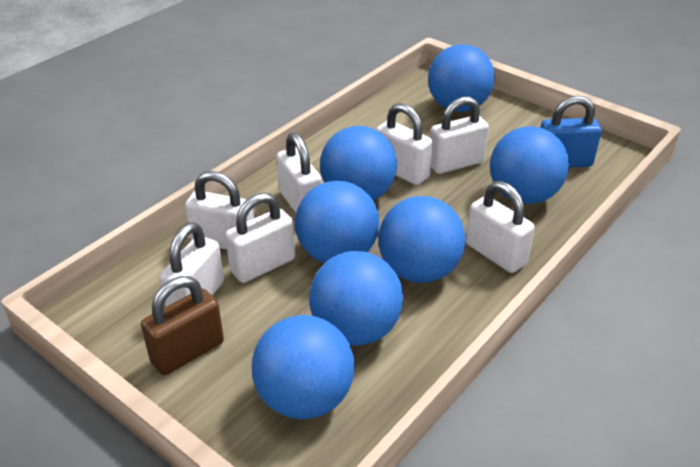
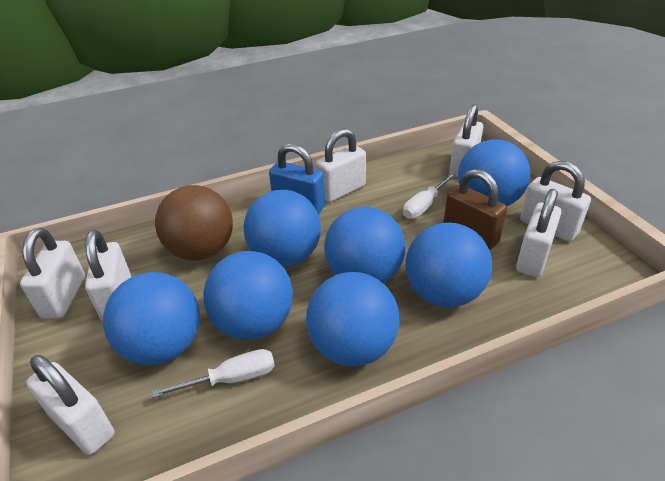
brown ball: none = 0 -> [155,185,233,261] = 1
white screwdriver: none = 0 -> [152,349,275,398] [403,173,455,219] = 2

